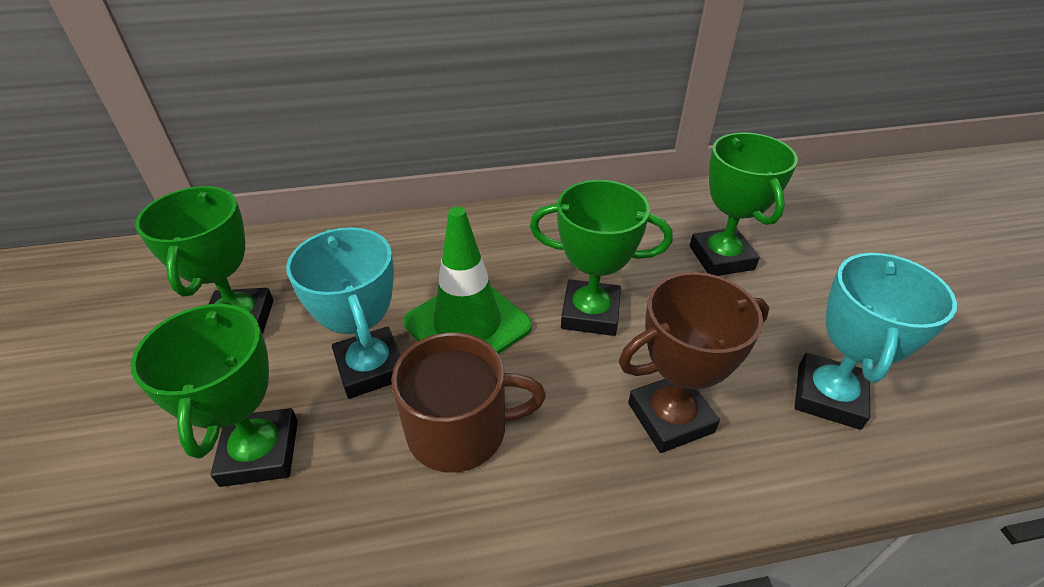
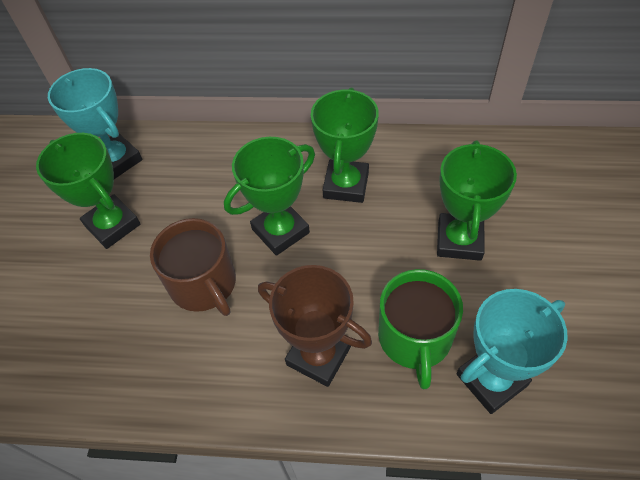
green mug: none = 0 -> [378,269,463,389] = 1
green traffic cone: [403,207,532,354] = 1 -> none = 0

